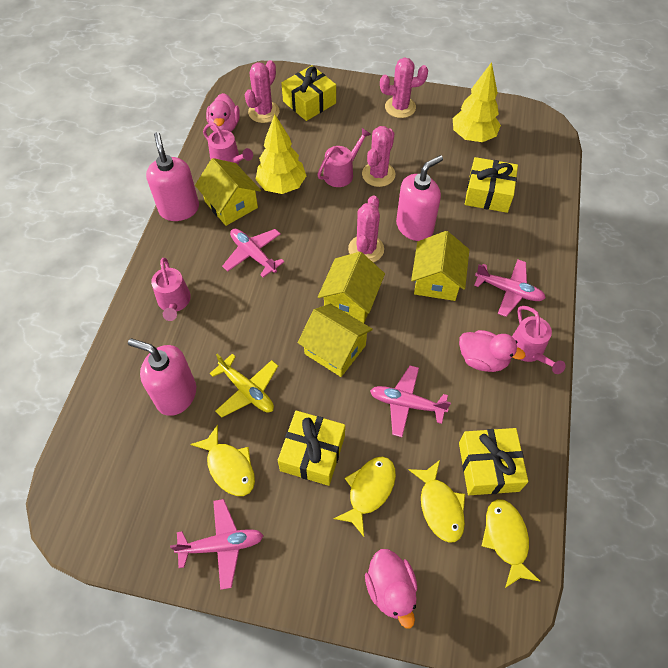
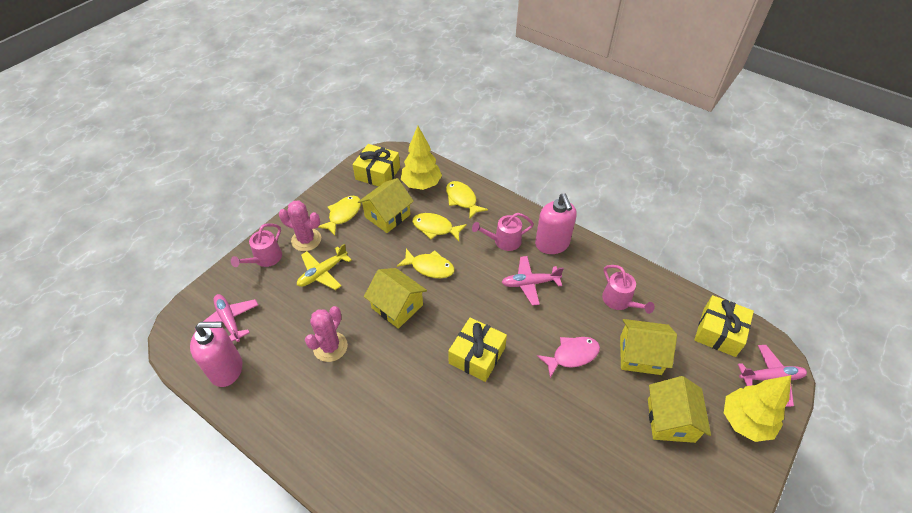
pink cactus: [245,60,280,123] [348,195,384,262] [362,126,395,187] [380,57,428,118] = 4 -> [279,200,321,251] [305,306,348,362] = 2
pink duck: [206,93,240,132] [365,549,417,629] [459,330,525,372] = 3 -> none = 0
pink fish: none = 0 -> [537,337,600,378] = 1
pink plane: [170,499,264,590] [222,229,284,278] [370,366,451,437] [474,260,546,317] = 4 -> [195,294,258,342] [502,256,564,306] [738,345,807,407] = 3
pink soap dispenser: [128,338,196,416] [146,132,199,221] [396,155,443,241] = 3 -> [190,322,242,387] [535,194,577,254] = 2
pink watering can: [151,258,191,321] [203,123,253,165] [317,128,371,187] [512,306,566,374] = 4 -> [231,223,282,267] [472,213,534,251] [602,265,655,314] = 3
yellow gift: [278,411,345,486] [282,65,336,121] [459,428,528,495] [465,157,518,213] = 4 -> [353,144,400,186] [448,317,507,382] [694,295,754,357] = 3

